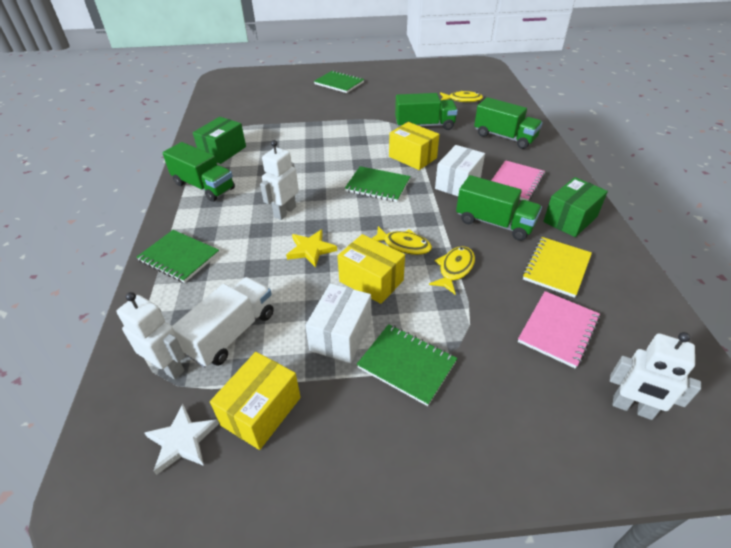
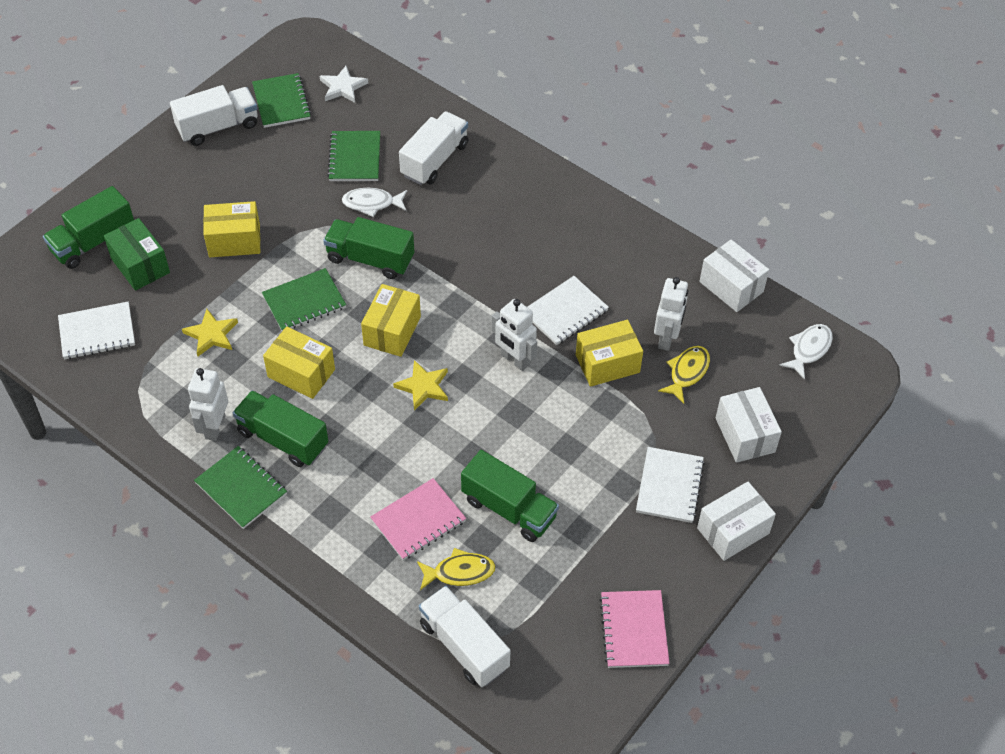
green box: [193,117,246,164] [543,177,608,237] = 2 -> [104,218,170,291] = 1
white box: [305,283,371,363] [435,145,485,196] = 2 -> [697,482,776,561] [700,239,769,312] [716,387,782,463] = 3
white fish: none = 0 -> [342,188,407,217] [779,324,833,380] = 2
white notebook: none = 0 -> [58,302,135,359] [528,276,609,345] [636,447,705,523] = 3
white truck: [172,277,274,367] = 1 -> [170,85,258,146] [399,111,468,185] [419,586,510,687] = 3
yellow box: [210,352,301,450] [338,234,405,304] [389,122,439,170] = 3 -> [203,201,260,257] [263,326,335,399] [361,284,421,357] [576,320,643,387] = 4
yellow fish: [372,226,432,255] [429,246,475,294] [440,91,483,102] = 3 -> [417,548,496,590] [658,346,710,404] = 2
yellow notebook: [522,237,592,298] = 1 -> none = 0
yellow star: [286,229,337,268] = 1 -> [182,309,238,356] [393,360,448,411] = 2

